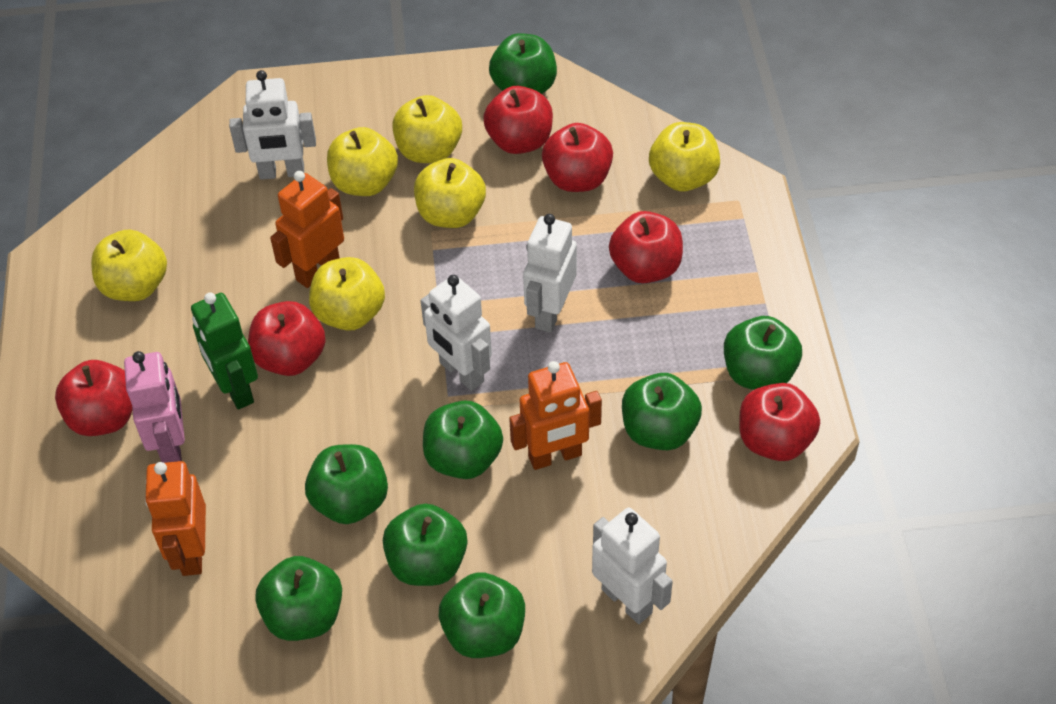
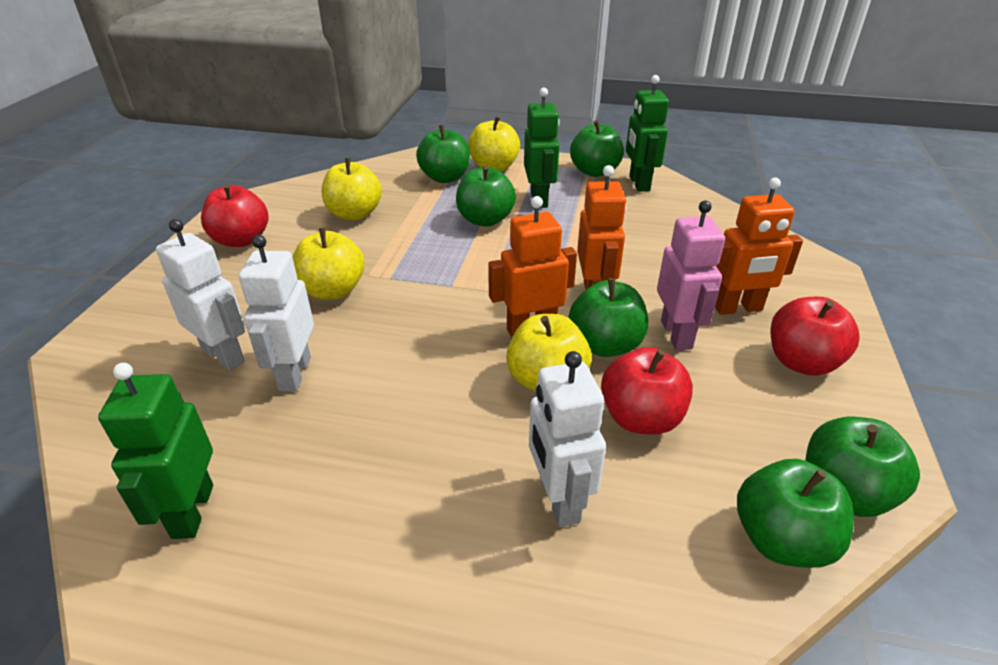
green apple: [255,556,342,641] [305,444,388,524] [383,504,467,586] [423,400,503,479] [439,572,525,658] [489,33,557,94] [622,373,702,450] [724,316,802,390] = 8 -> [416,125,470,183] [456,165,516,227] [569,278,648,357] [570,120,624,177] [737,459,854,568] [805,417,920,517] = 6
green robot: [191,293,258,410] = 1 -> [98,363,213,539] [524,87,559,208] [626,75,669,192] = 3
red apple: [55,360,133,436] [248,301,326,376] [483,86,553,154] [542,123,613,192] [609,211,683,283] [739,383,820,461] = 6 -> [201,184,269,247] [601,347,693,435] [771,297,859,376] = 3
white robot: [229,70,316,180] [421,275,492,391] [523,214,577,333] [592,508,673,624] = 4 -> [156,219,245,371] [239,235,314,392] [529,351,606,527] = 3
yellow apple: [91,229,167,301] [309,257,385,331] [327,127,398,196] [392,95,462,163] [414,158,486,228] [649,122,720,191] = 6 -> [293,228,364,300] [322,158,382,220] [468,116,520,172] [506,314,591,392] = 4

